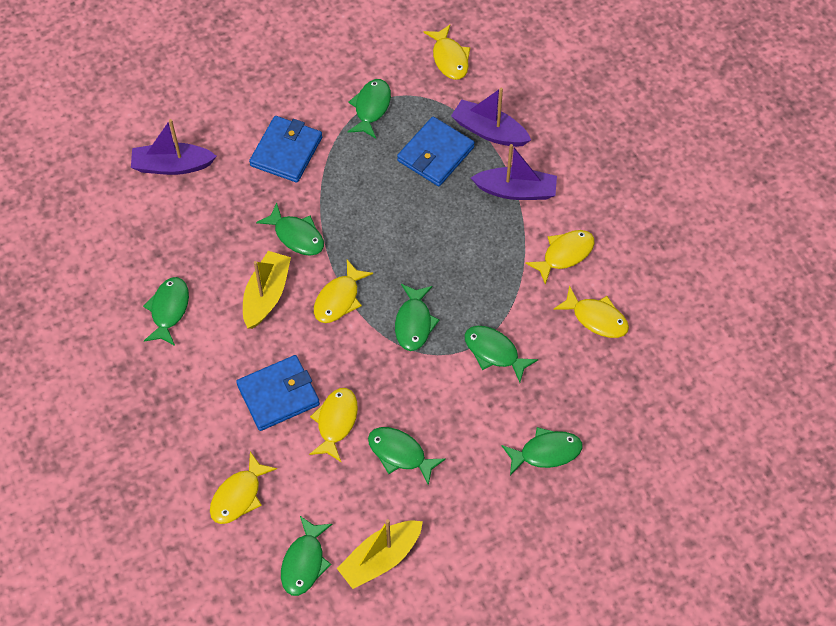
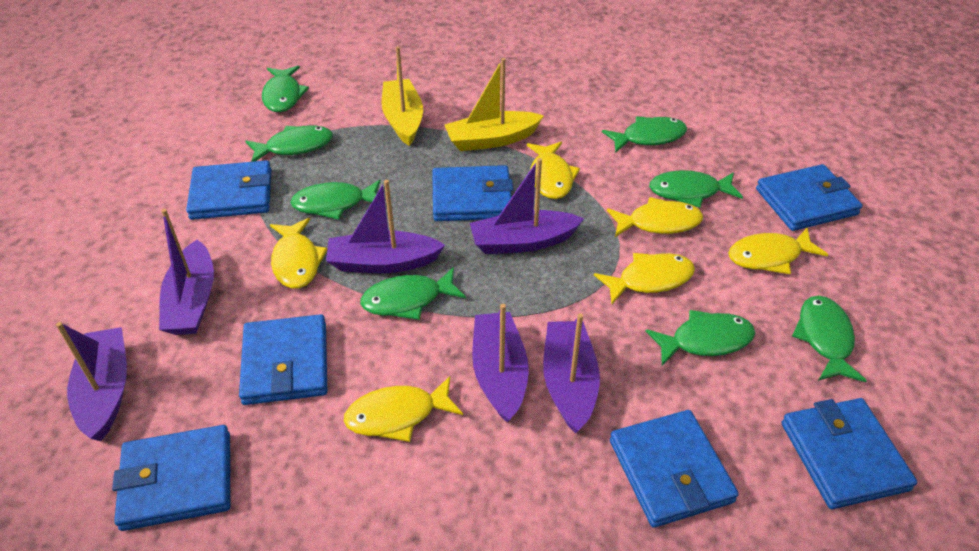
blue wallet: [236,355,320,431] [249,116,322,183] [397,117,475,186] = 3 -> [112,425,230,531] [186,160,271,220] [239,314,327,405] [432,165,514,221] [610,410,739,528] [756,164,862,231] [782,398,917,509] = 7
purple boat: [131,119,217,175] [451,87,531,147] [471,144,557,200] = 3 -> [56,322,127,441] [159,209,214,335] [326,180,445,273] [470,158,584,254] [472,304,529,423] [543,313,600,433] = 6

